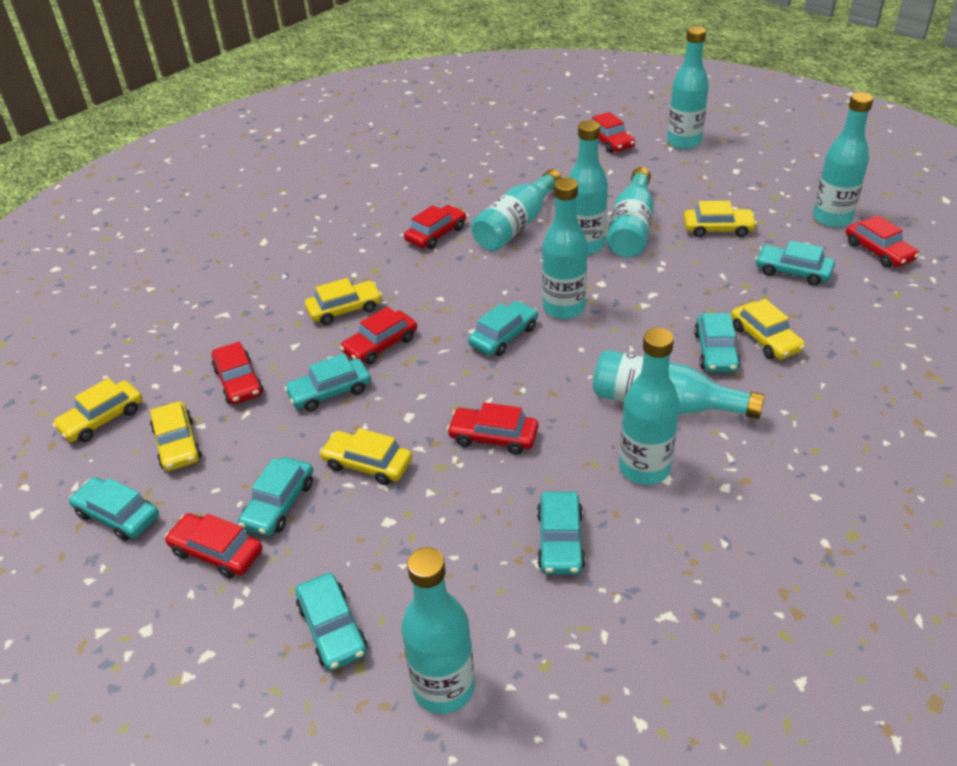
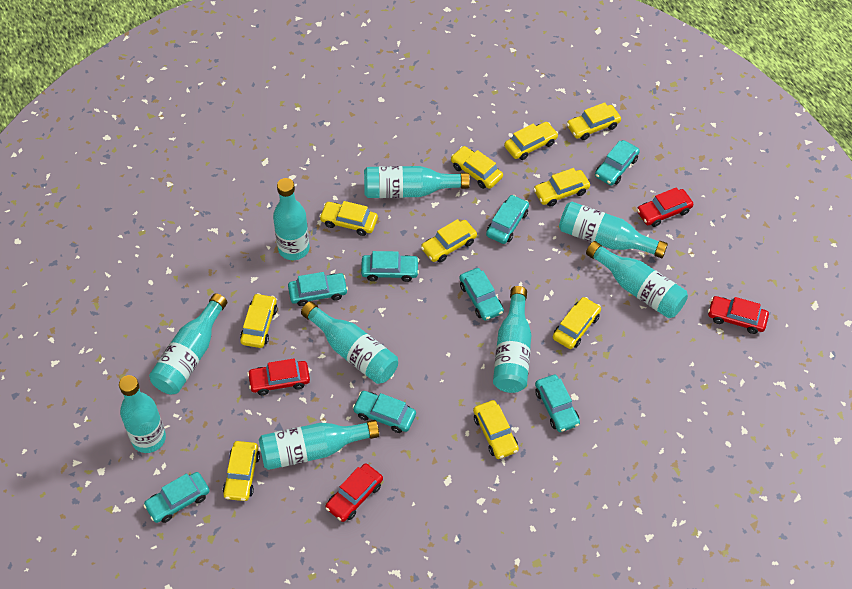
red car: [165,513,263,579] [212,342,263,404] [340,307,417,365] [404,205,466,249] [447,402,538,455] [592,112,635,153] [846,215,919,268] = 7 -> [247,358,310,395] [326,463,383,522] [637,187,693,227] [708,296,769,334] = 4
yellow car: [52,378,142,442] [150,401,202,471] [305,278,382,325] [320,428,412,485] [684,201,757,237] [731,299,805,360] = 6 -> [223,441,260,501] [240,293,278,348] [319,201,378,236] [421,219,477,263] [451,146,503,189] [473,400,519,459] [504,122,558,160] [534,168,590,207] [553,297,601,349] [567,102,621,140] = 10

